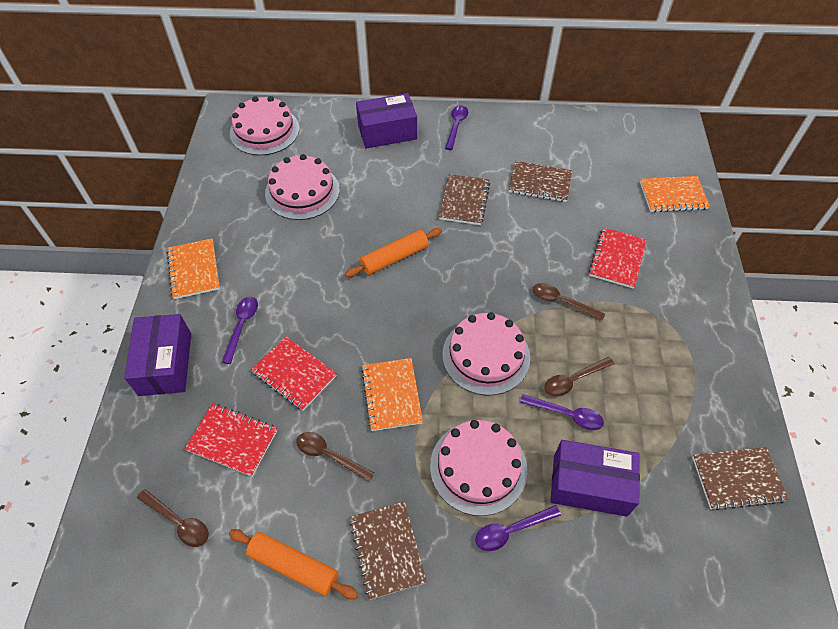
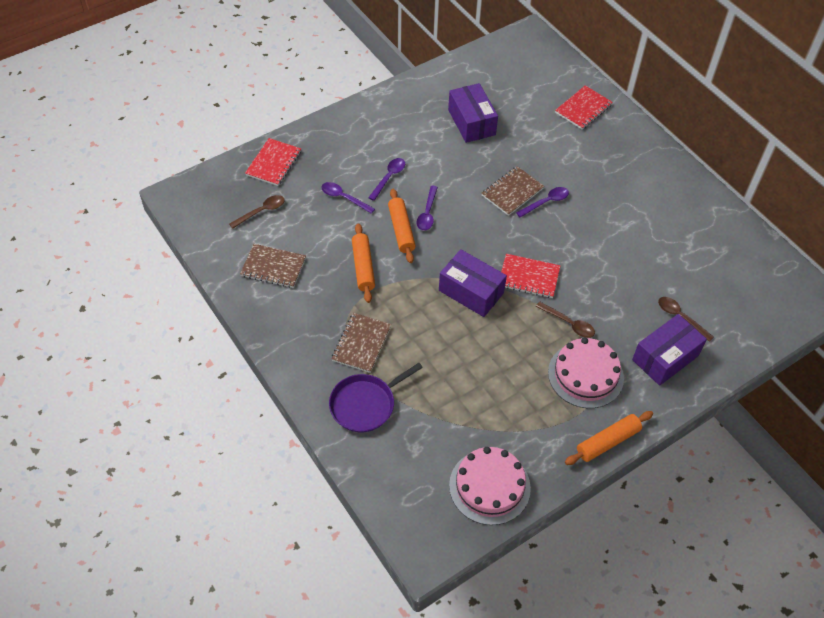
brown notebook: [349,501,427,600] [439,174,490,225] [509,161,572,202] [692,447,789,510] = 4 -> [240,244,306,288] [331,313,391,373] [482,166,544,216] = 3
brown spoon: [137,489,209,547] [297,432,375,482] [533,283,605,320] [545,357,614,397] = 4 -> [229,195,285,229] [536,301,595,338] [658,297,714,342] = 3
orange notebook: [167,239,220,299] [361,358,423,431] [640,176,710,212] = 3 -> none = 0
orange rolling pin: [229,529,358,599] [345,228,442,277] = 2 -> [352,223,375,303] [388,189,416,263] [565,411,653,465] = 3
pink cake: [230,96,299,155] [265,154,340,220] [430,420,527,516] [442,312,530,395] = 4 -> [449,447,531,525] [548,337,624,408] = 2
purple pan: none = 0 -> [329,363,423,432] = 1

